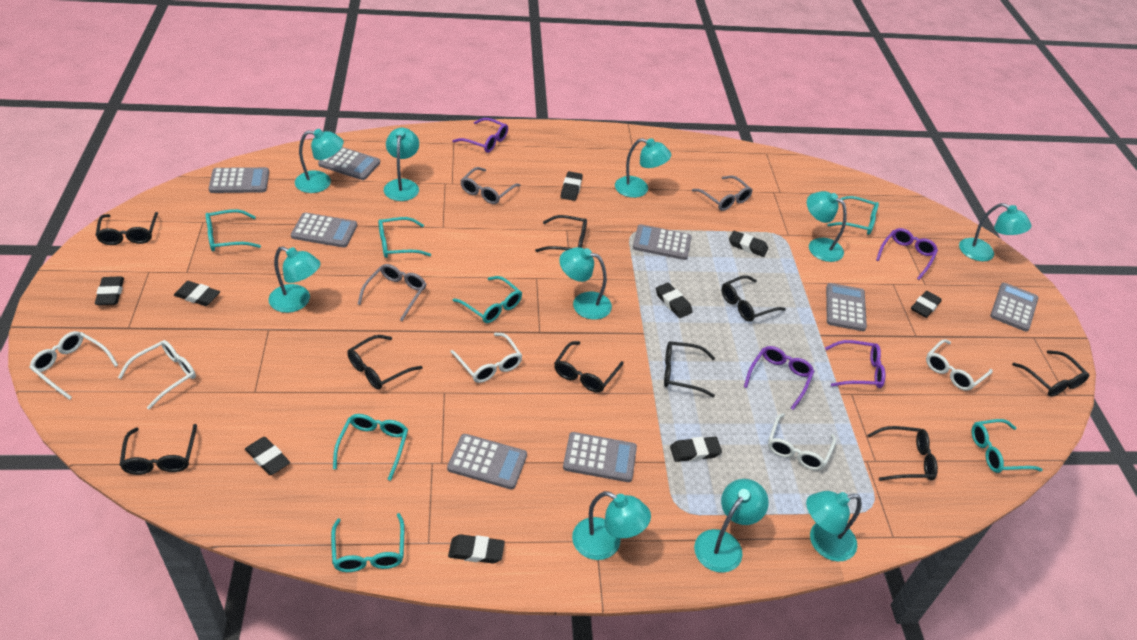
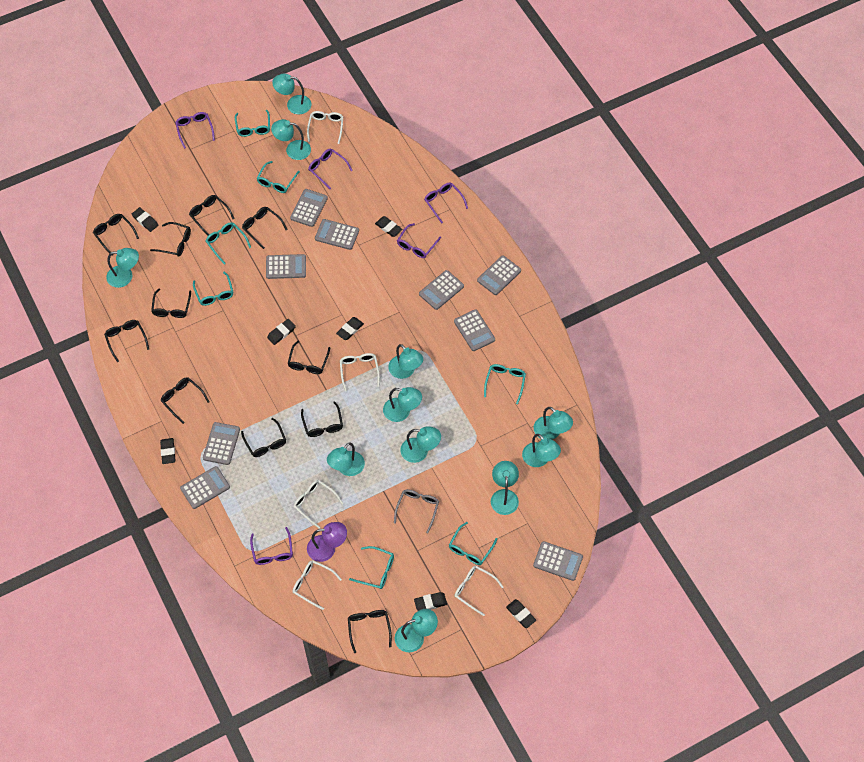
black eraser: [95,276,124,305] [174,281,220,306] [245,437,290,475] [448,534,505,564] [561,171,583,201] [656,282,693,318] [670,437,722,462] [729,231,768,257] [911,291,942,318] = 9 -> [132,207,159,232] [160,438,175,464] [267,319,296,345] [336,317,364,340] [375,216,402,237] [414,592,447,611] [506,599,536,628] = 7
black glasses: [95,212,158,245] [119,424,197,475] [347,335,422,390] [535,215,587,252] [554,341,624,393] [664,341,715,397] [721,275,786,322] [867,426,938,481] [1012,350,1089,396] = 9 -> [93,214,139,256] [104,320,149,362] [150,222,191,257] [151,289,191,318] [161,377,209,424] [189,195,235,236] [241,418,286,457] [242,207,288,249] [287,340,330,374] [301,401,343,437] [348,610,392,653] = 11
grey calculator: [209,167,269,193] [291,213,357,248] [318,147,380,180] [447,434,527,490] [563,432,637,482] [633,224,692,260] [826,283,867,331] [990,283,1038,332] = 8 -> [180,466,230,509] [203,422,240,465] [266,254,306,279] [290,189,328,227] [315,219,359,250] [419,270,464,310] [454,309,495,351] [477,255,521,295] [533,541,583,581] = 9
grey glasses: [358,264,426,321] [460,167,521,204] [692,175,752,211] = 3 -> [394,489,439,533] = 1
purple glasses: [452,118,508,153] [744,346,814,410] [825,340,885,388] [876,228,938,280] = 4 -> [175,112,215,149] [250,527,293,565] [308,149,353,189] [397,223,441,258] [424,182,468,224] = 5
purple lamp: none = 0 -> [307,522,347,562] = 1
turquoise lamp: [269,246,321,313] [295,129,344,193] [384,128,419,201] [559,247,612,320] [572,491,651,560] [615,138,671,198] [694,479,769,573] [806,491,862,562] [807,191,847,262] [959,203,1031,262] = 10 -> [106,248,139,288] [271,119,311,160] [272,73,311,114] [327,443,365,476] [383,387,422,422] [388,344,423,379] [395,609,438,653] [400,426,441,463] [491,461,519,515] [522,434,561,467] [533,407,573,440] = 11

